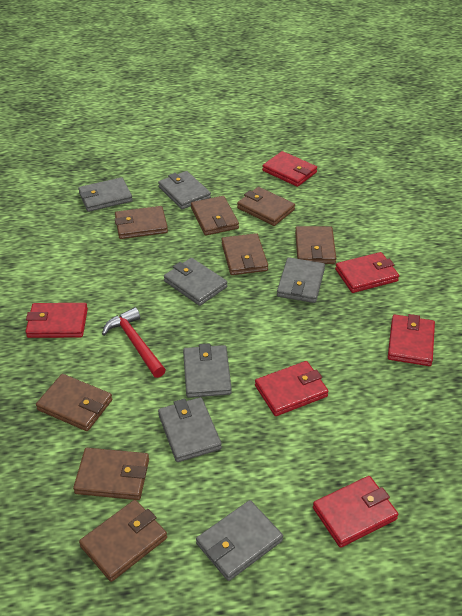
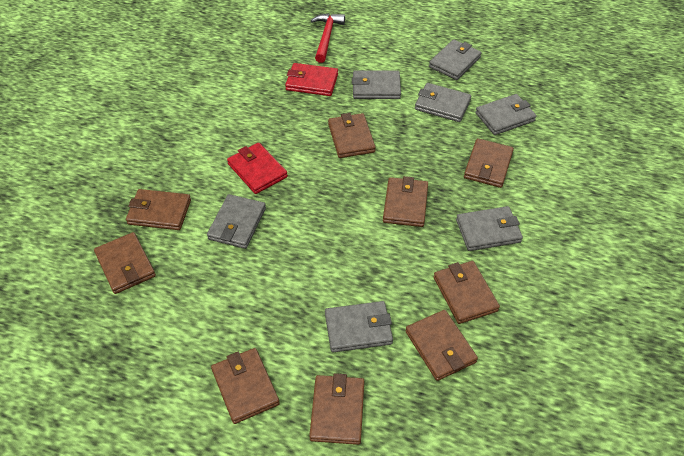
brown wallet: [36,374,112,431] [73,448,149,500] [79,500,167,582] [115,206,168,239] [191,196,239,236] [221,233,268,275] [237,187,295,226] [295,226,336,264] = 8 -> [94,232,156,294] [126,189,191,230] [211,348,280,424] [309,373,364,445] [328,113,376,158] [383,176,428,227] [406,310,478,381] [434,261,500,324] [464,138,514,188] = 9
red wallet: [26,303,88,338] [255,361,329,416] [262,151,317,187] [313,476,398,548] [335,252,399,293] [388,314,435,366] = 6 -> [227,143,288,194] [285,63,338,96] = 2

